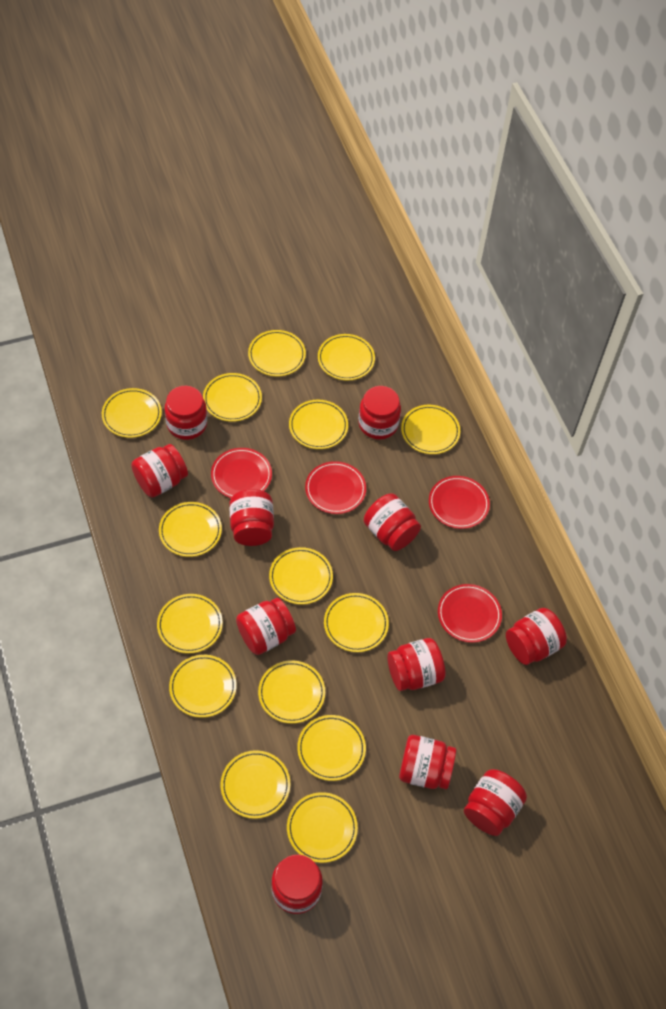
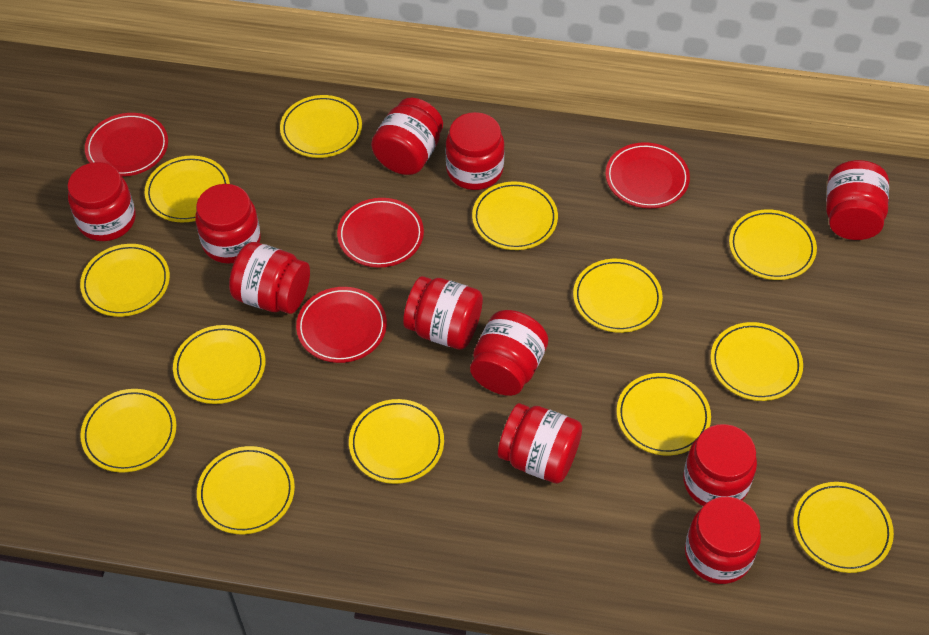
yellow plate: [102,388,162,438] [157,594,223,654] [159,502,222,557] [169,655,237,718] [203,373,262,422] [220,750,290,819] [248,330,306,376] [258,660,325,724] [269,547,333,605] [287,792,358,863] [289,400,348,449] [297,715,366,781] [318,334,375,380] [324,593,389,652] [401,405,460,454] = 15 -> [80,244,170,317] [80,389,176,473] [145,156,230,222] [173,325,265,404] [197,446,295,534] [280,95,362,158] [349,399,444,484] [472,181,558,250] [573,259,663,333] [617,373,711,456] [710,322,803,401] [729,209,817,280] [793,482,894,573] = 13

